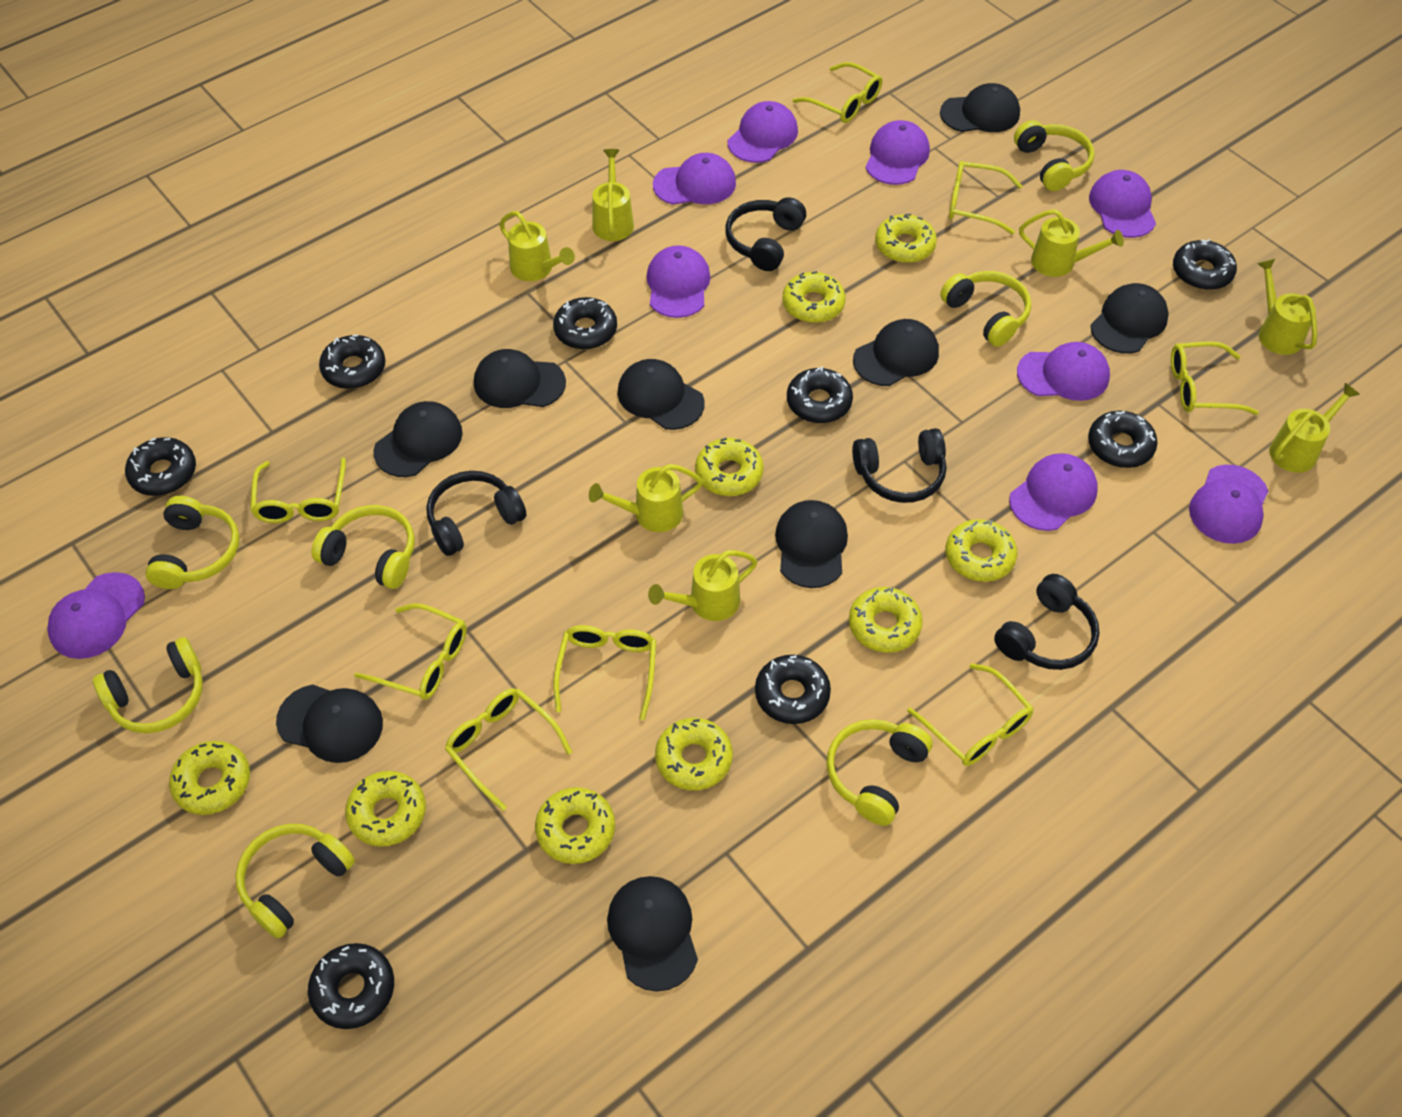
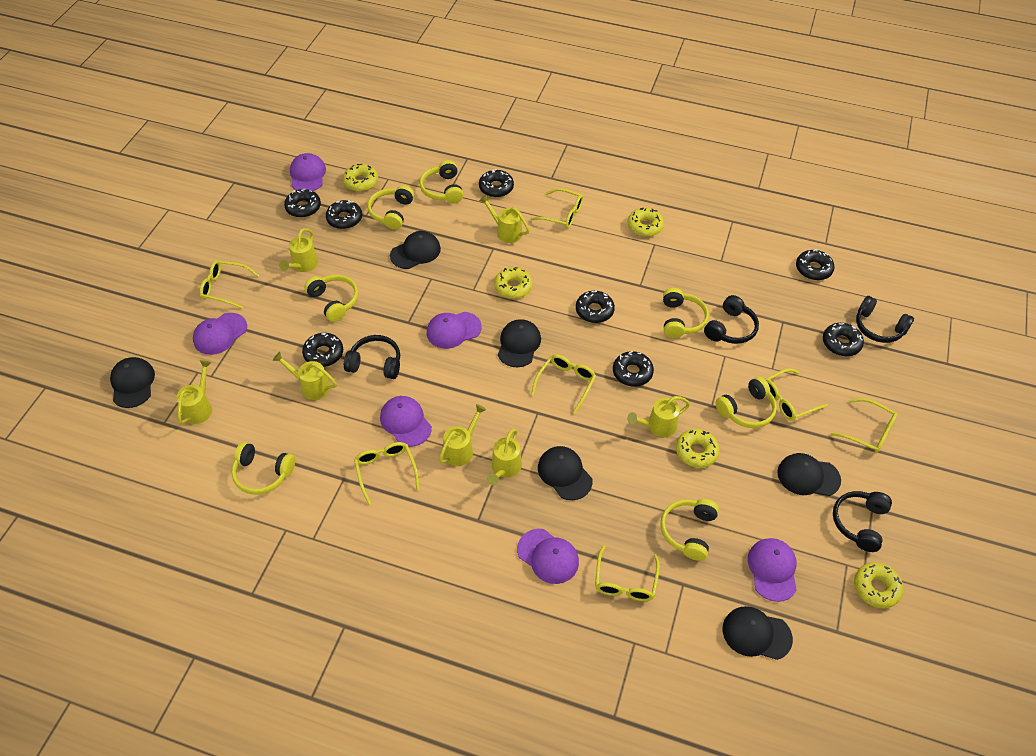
black cap: [276,684,383,763] [373,401,463,477] [474,349,566,408] [607,876,698,991] [618,359,704,430] [775,500,848,588] [853,319,939,386] [940,83,1020,132] [1090,283,1169,353] = 9 -> [110,357,155,408] [390,231,441,269] [498,319,541,367] [538,446,593,500] [723,606,793,660] [777,453,841,496] = 6
purple cap: [47,572,145,659] [646,245,710,318] [653,153,736,205] [728,101,798,163] [866,120,930,185] [1009,453,1098,531] [1017,342,1110,401] [1089,170,1156,238] [1189,464,1268,544] = 9 -> [193,313,247,355] [290,153,326,191] [380,396,432,447] [426,312,482,349] [517,529,579,584] [748,538,797,602] = 6
yellow donut: [169,741,250,815] [345,771,426,847] [535,787,615,864] [655,718,733,791] [695,438,764,496] [782,271,845,323] [849,587,923,653] [875,214,937,263] [946,519,1017,582] = 9 -> [343,164,378,191] [494,267,532,299] [628,208,664,237] [676,429,720,468] [854,563,903,608] = 5
yellow glasses: [250,458,346,523] [354,603,467,700] [445,688,572,811] [553,625,656,720] [793,62,882,123] [907,663,1034,766] [949,161,1022,234] [1171,341,1259,415] = 8 -> [200,260,259,309] [354,442,420,505] [530,188,583,228] [531,354,596,414] [595,545,660,601] [765,368,828,421] [831,398,897,453] = 7

